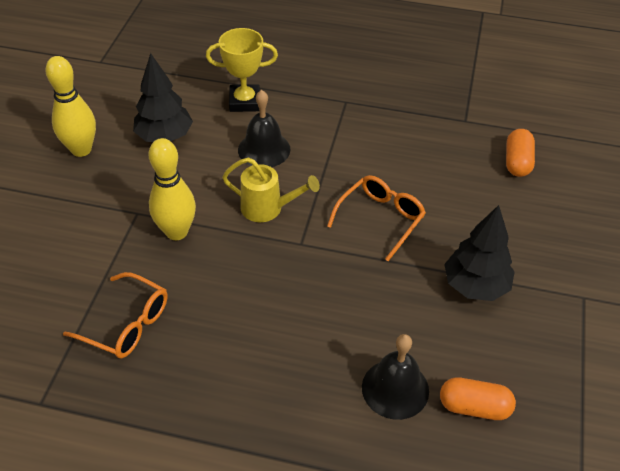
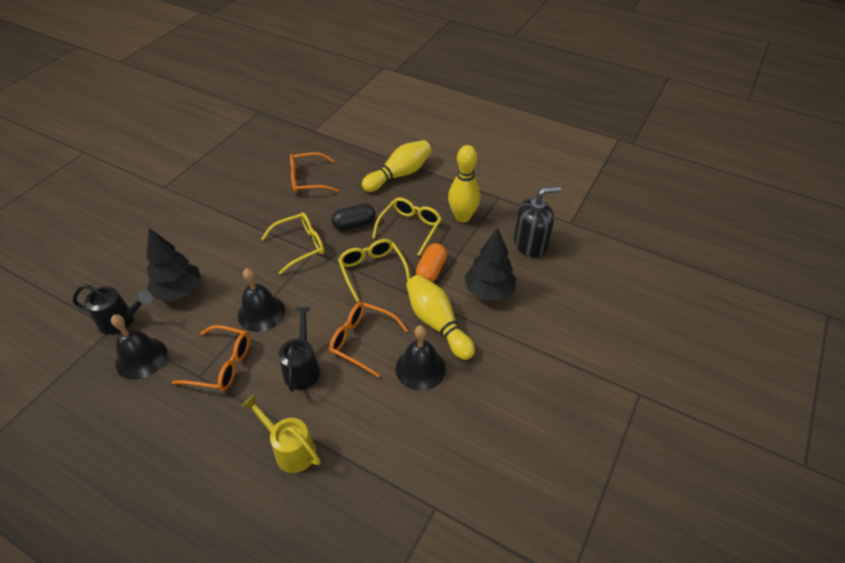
black bell: [238,90,290,167] [362,334,429,420] = 2 -> [111,314,167,380] [238,268,285,332] [396,325,446,391] = 3
black capsule: none = 0 -> [331,203,375,231] = 1
black soap dispenser: none = 0 -> [514,187,561,258] = 1
black watering can: none = 0 -> [73,284,152,335] [279,307,320,392] = 2
orange capsule: [440,377,516,420] [506,129,535,177] = 2 -> [416,243,447,282] = 1
orange glasses: [63,272,168,358] [327,175,426,261] = 2 -> [172,325,250,391] [290,152,339,194] [329,302,409,378] = 3
yellow bowling pin: [46,56,96,157] [149,138,196,240] = 2 -> [362,140,432,192] [406,275,475,360] [448,145,480,223] = 3
yellow glasses: none = 0 -> [261,212,324,275] [338,239,410,302] [372,198,442,256] = 3
yellow trophy: [206,28,278,112] = 1 -> none = 0

